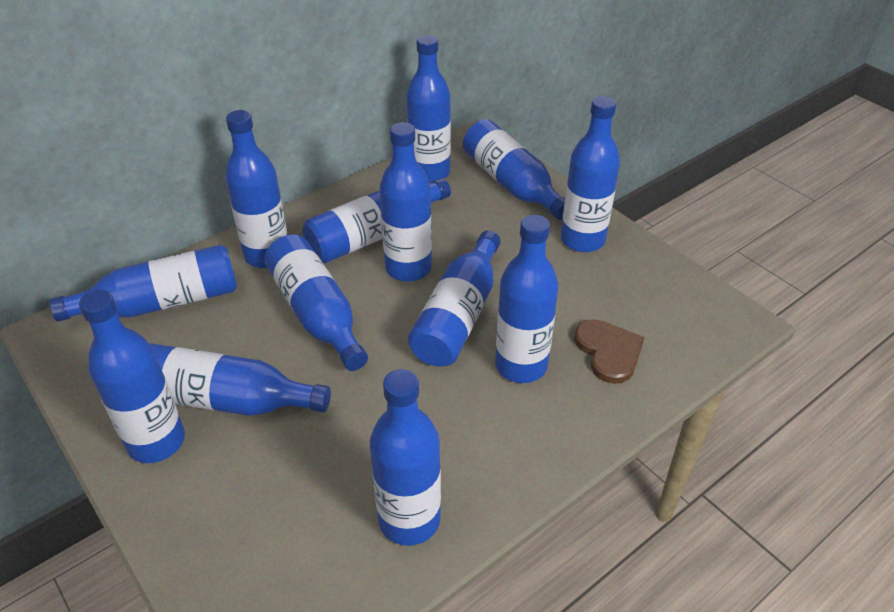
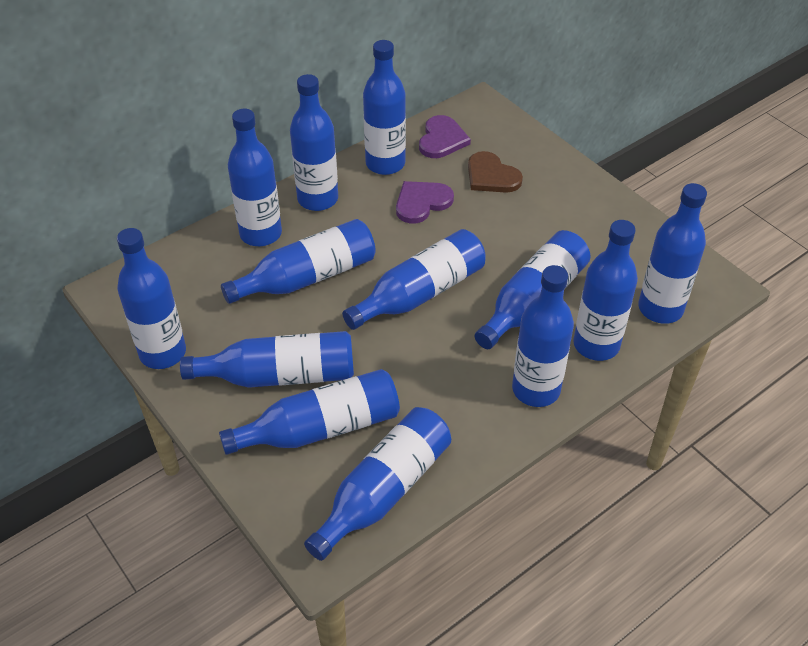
purple heart: none = 0 -> [396,181,454,224] [419,115,471,158] = 2

